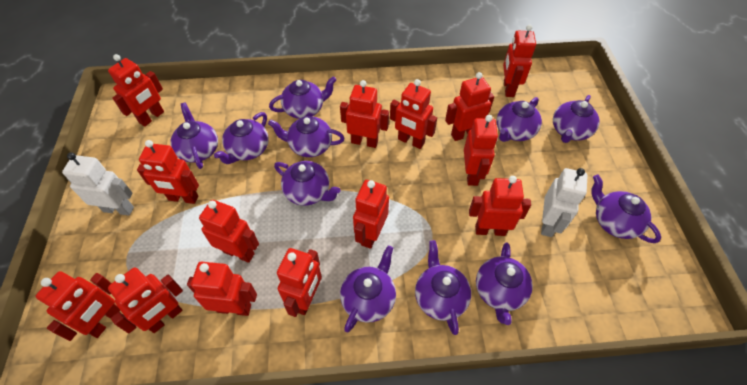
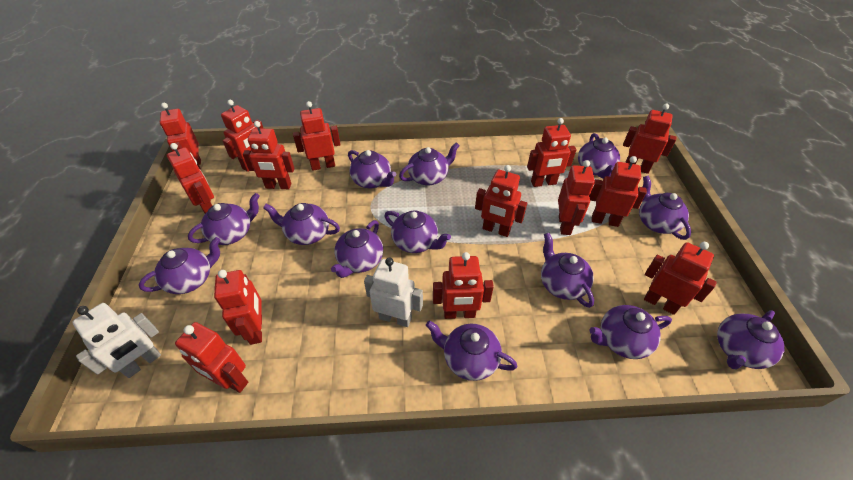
purple teapot: [170,103,218,169] [214,112,269,164] [268,116,345,157] [269,76,336,119] [274,161,340,206] [340,246,396,332] [415,240,471,335] [476,242,533,325] [496,97,542,142] [553,95,599,143] [591,175,661,243] = 11 -> [139,237,220,294] [188,193,260,245] [263,203,340,245] [331,220,383,278] [348,150,396,188] [384,210,451,253] [399,142,460,186] [426,321,517,381] [541,233,594,308] [578,133,620,179] [589,305,672,359] [639,175,691,240] [717,310,785,369] = 13

